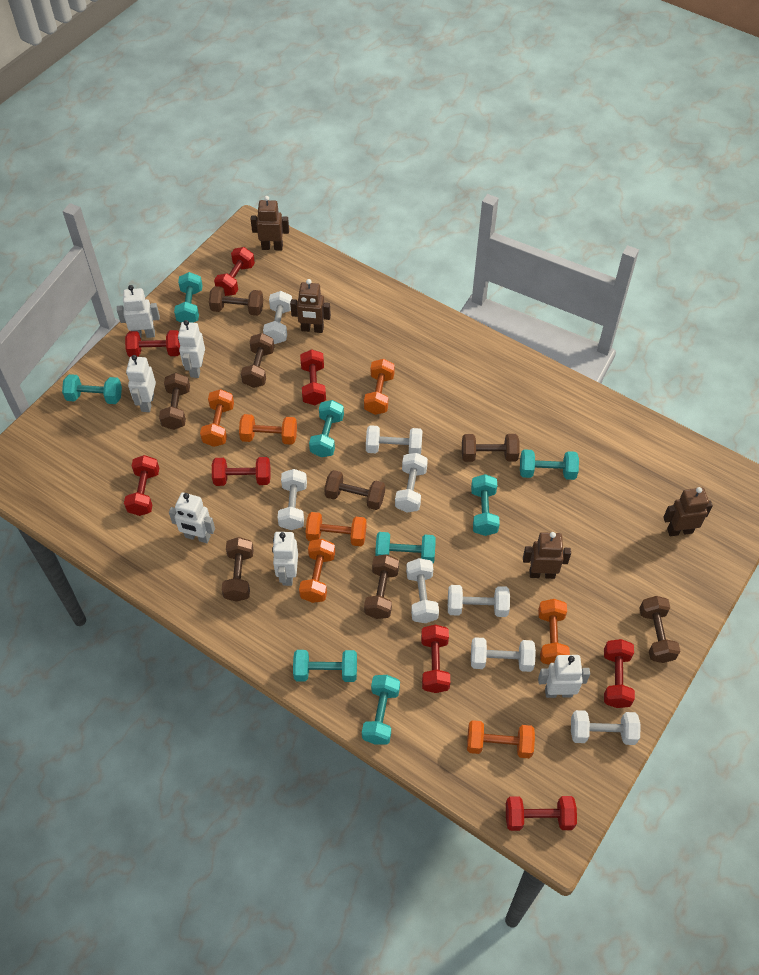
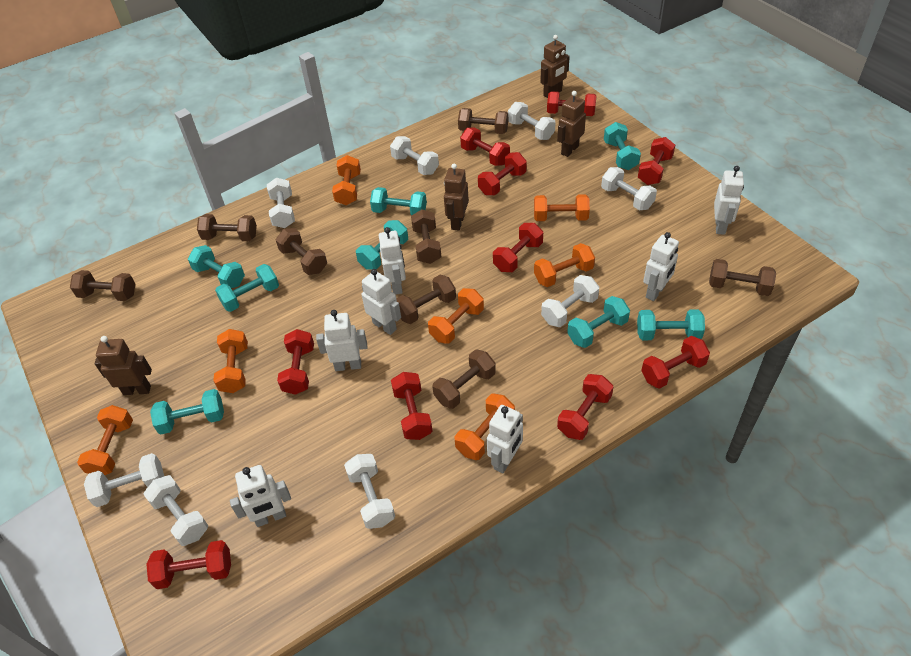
red dumbbell: [124,455,159,516] [125,330,180,357] [212,457,271,486] [214,247,255,296] [300,349,326,405] [421,624,450,693] [506,796,577,831] [604,639,635,708] = 8 -> [146,540,231,589] [277,329,314,395] [391,372,433,440] [460,128,510,166] [478,152,527,195] [493,223,543,272] [547,91,596,116] [557,374,613,440] [638,137,675,185] [641,336,710,389] = 10
white robot: [117,285,160,338] [126,355,156,412] [169,493,215,543] [178,320,205,378] [272,532,298,586] [538,655,590,698] = 6 -> [230,465,291,527] [316,310,367,371] [362,269,401,335] [379,227,406,295] [487,405,523,473] [643,232,679,301] [714,166,744,235] = 7

